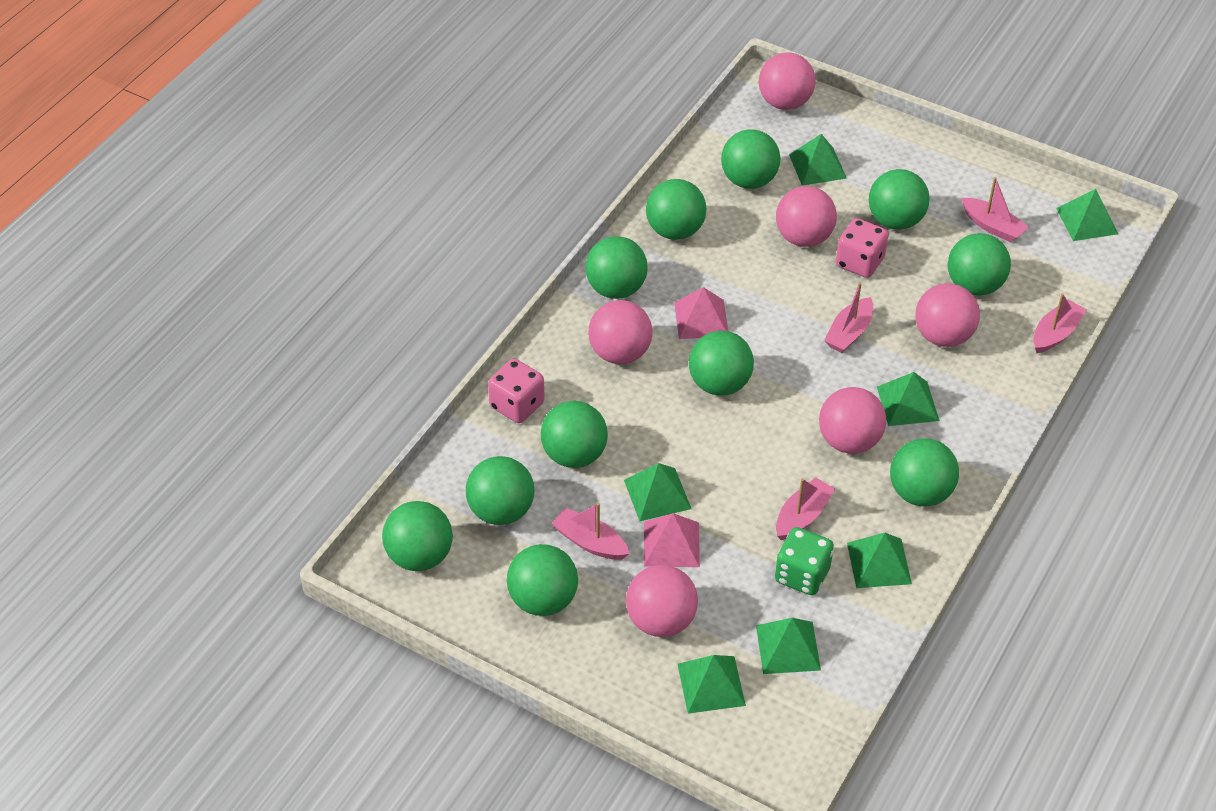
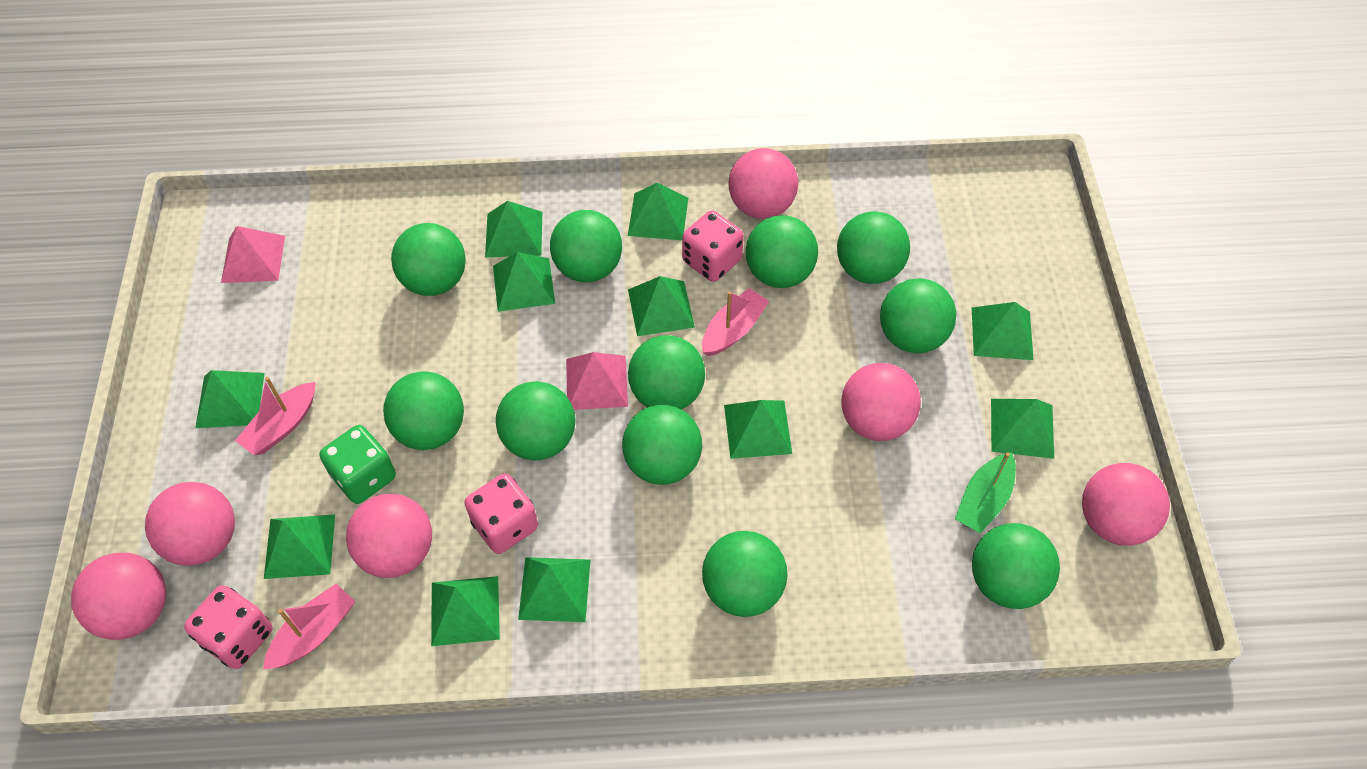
green boat: none = 0 -> [955,452,1016,533] = 1
green pyramid: [624,463,692,521] [678,655,746,714] [756,618,821,674] [789,134,847,186] [847,533,912,588] [877,372,940,426] [1056,189,1118,241] = 7 -> [195,370,265,428] [264,515,335,579] [431,576,500,646] [485,201,542,257] [493,252,555,312] [518,557,591,622] [628,183,688,240] [628,276,695,336] [724,400,792,459] [972,302,1034,360] [991,399,1054,459] = 11
pink boat: [552,503,630,560] [776,477,835,540] [824,282,873,353] [962,177,1028,242] [1033,293,1087,353] = 5 -> [235,377,315,455] [263,584,355,669] [702,288,769,356] = 3
pink dice: [488,359,545,423] [836,218,888,278] = 2 -> [184,585,273,669] [464,473,538,554] [682,210,744,282] = 3

